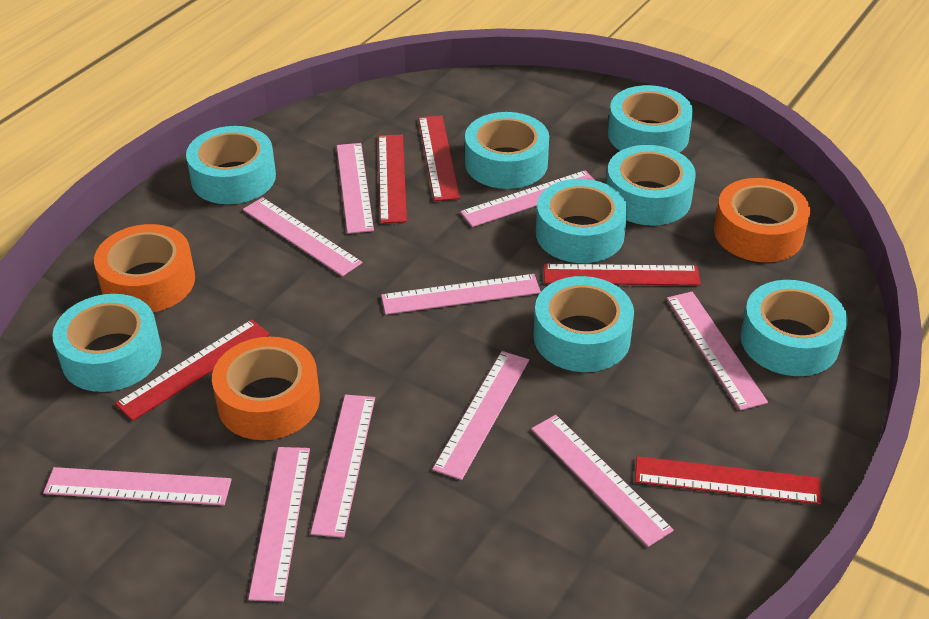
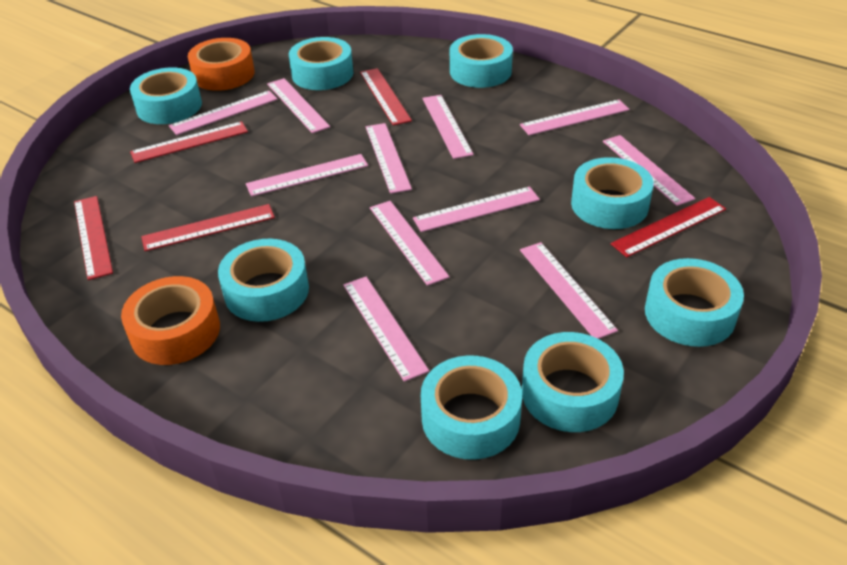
orange tape: [94,224,195,313] [212,337,320,440] [714,178,810,262] = 3 -> [121,276,220,365] [188,38,255,91] = 2
pink ruler: [43,467,232,505] [243,197,362,276] [248,447,310,602] [311,395,375,538] [337,143,374,234] [381,274,541,315] [432,351,529,480] [460,170,594,227] [531,415,674,547] [667,292,768,410] = 10 -> [169,91,278,135] [246,154,368,196] [267,78,330,133] [343,277,429,382] [366,123,412,194] [370,201,449,286] [413,187,540,232] [422,95,474,159] [520,100,630,135] [520,242,618,339] [603,135,695,206] = 11

